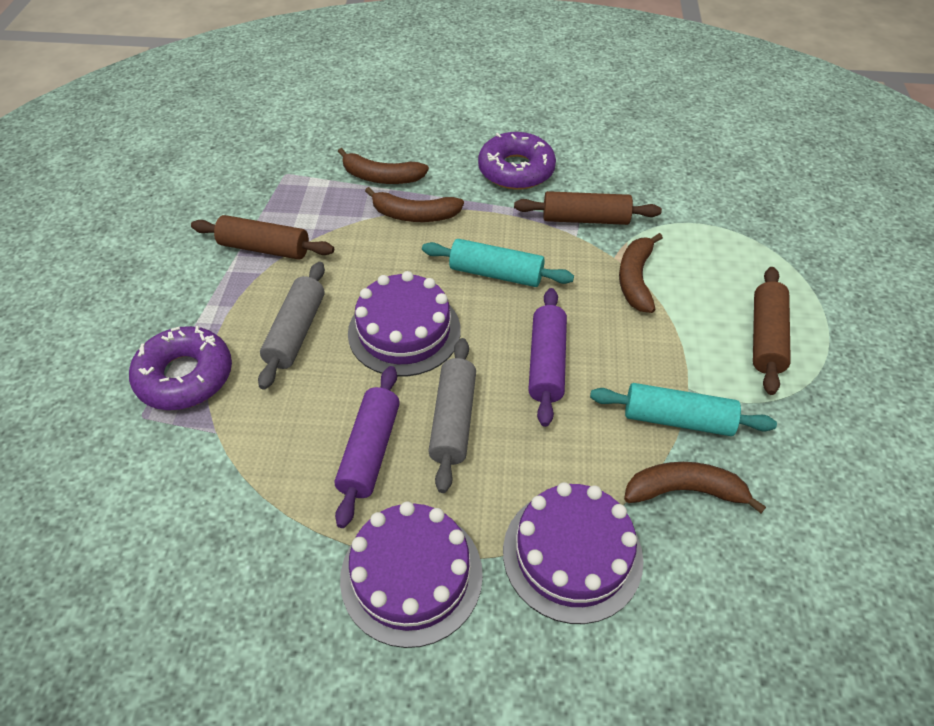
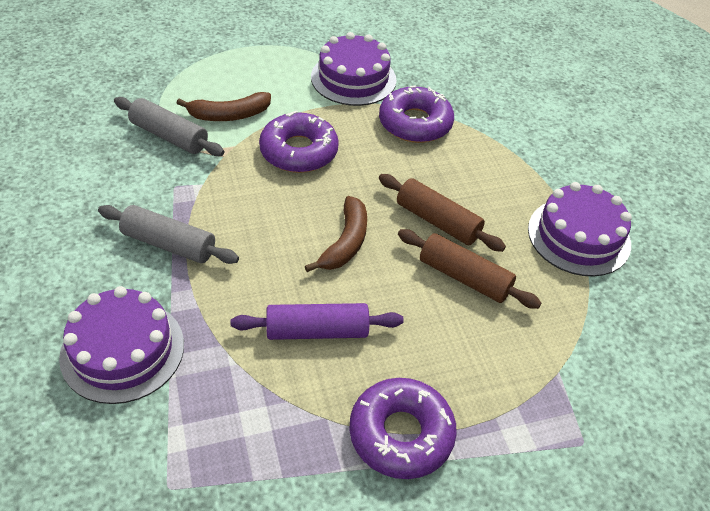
brown banana: [338,148,429,184] [365,187,464,222] [619,233,663,313] [624,462,766,513] = 4 -> [177,92,271,121] [305,196,367,272] = 2
brown rolling pin: [191,215,334,260] [514,191,662,225] [753,267,791,395] = 3 -> [379,174,506,252] [398,229,541,309] = 2
purple donut: [129,326,232,410] [478,132,556,190] = 2 -> [259,111,339,173] [349,378,457,479] [379,85,454,143] = 3
purple rolling pin: [335,366,400,528] [528,288,567,427] = 2 -> [231,303,403,340] = 1
turquoise rolling pin: [422,239,574,287] [590,383,777,436] = 2 -> none = 0

